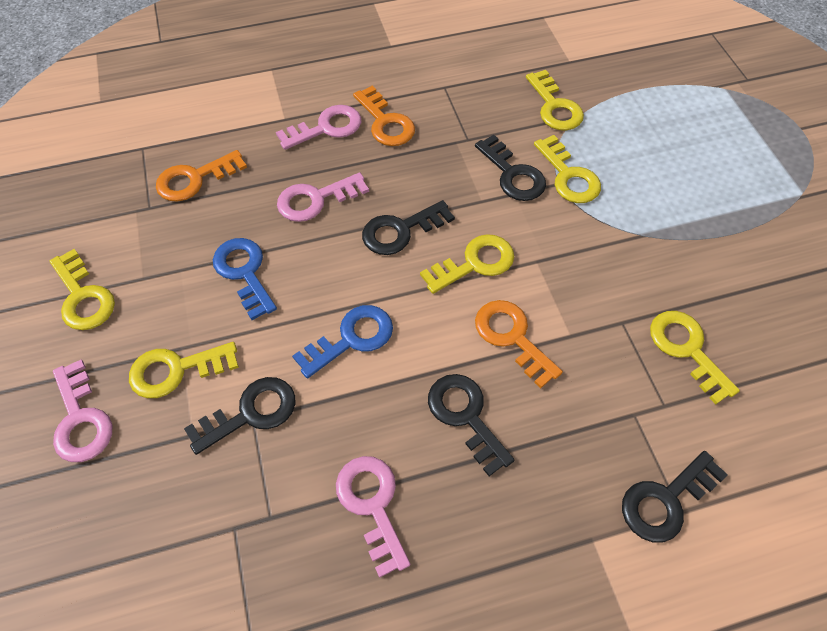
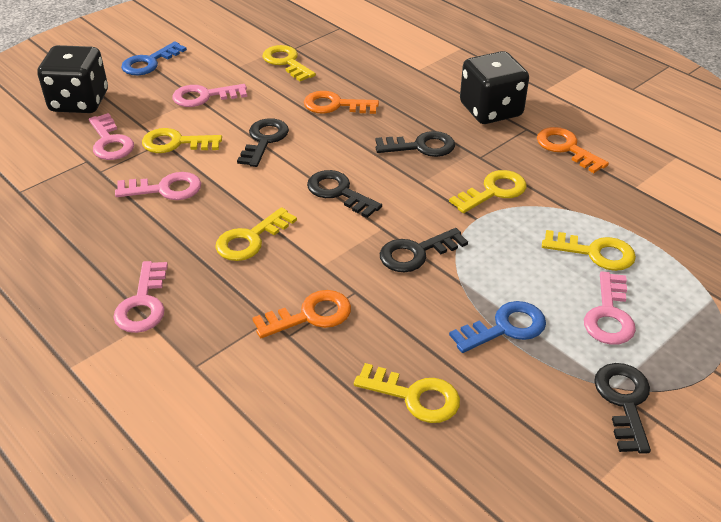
black dice: none = 0 -> [37,45,108,113] [460,51,529,124] = 2
pink key: [53,360,112,462] [276,105,361,150] [277,172,369,222] [336,456,410,578] = 4 -> [89,113,134,160] [113,261,168,333] [115,172,201,200] [172,84,247,107] [584,272,636,345] = 5

